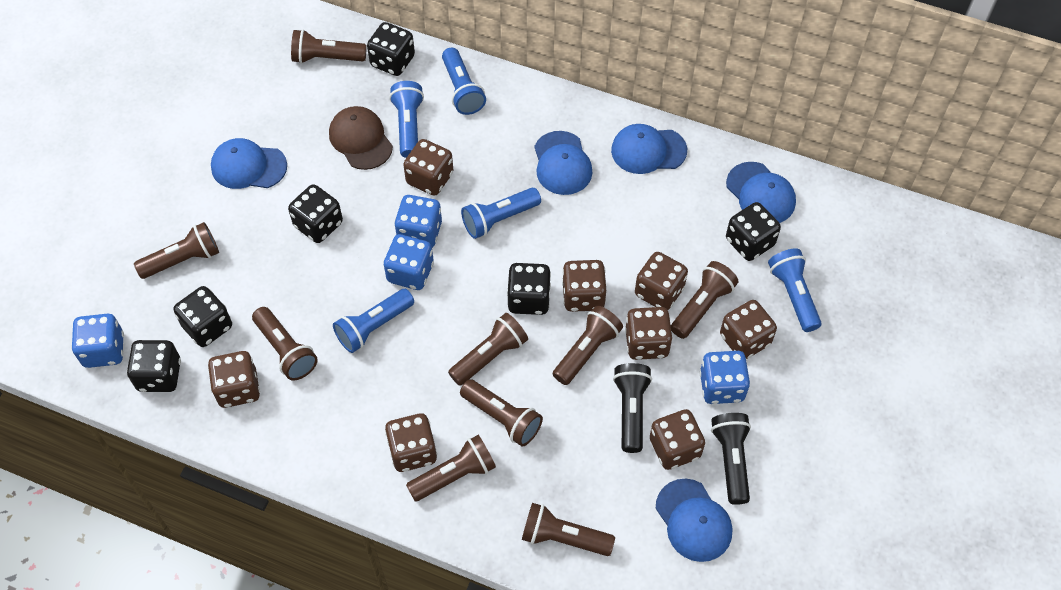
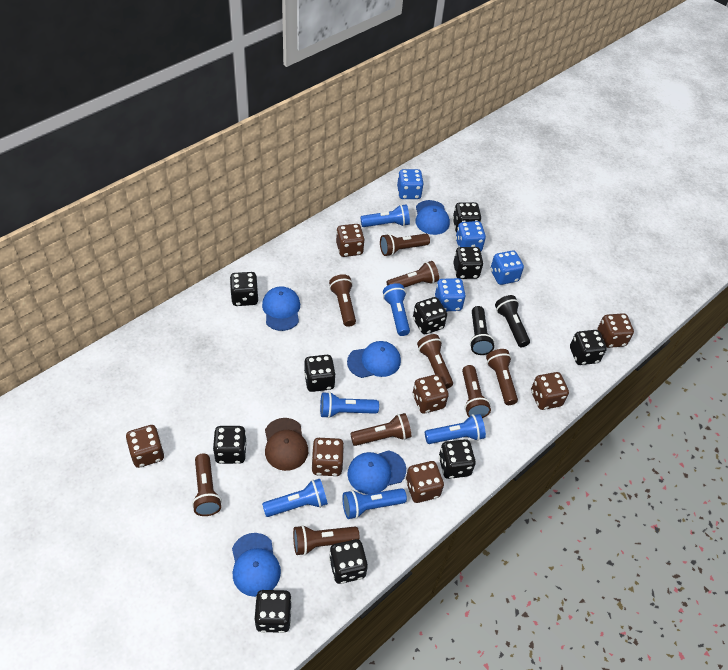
black dice: [127,340,181,392] [174,286,232,347] [288,184,343,243] [367,22,415,76] [507,263,551,315] [726,202,781,261] = 6 -> [213,426,247,464] [230,272,258,306] [254,590,292,633] [304,355,336,392] [329,539,368,584] [413,297,447,334] [439,439,476,479] [453,202,481,232] [453,247,483,279] [570,330,607,365] = 10
blue flashlight: [333,289,414,353] [389,81,424,158] [442,48,486,115] [461,188,541,239] [768,248,821,332] = 5 -> [262,479,328,517] [320,392,379,418] [342,488,407,519] [360,204,410,227] [383,283,410,336] [425,414,486,444] = 6
brown dice: [208,351,260,408] [385,413,437,472] [403,139,453,196] [562,260,606,312] [625,307,672,360] [635,252,688,310] [650,409,705,470] [720,300,777,359] = 8 -> [126,425,164,468] [311,438,344,476] [336,224,365,257] [406,461,444,503] [413,374,449,414] [531,372,569,410] [597,313,634,348] = 7

